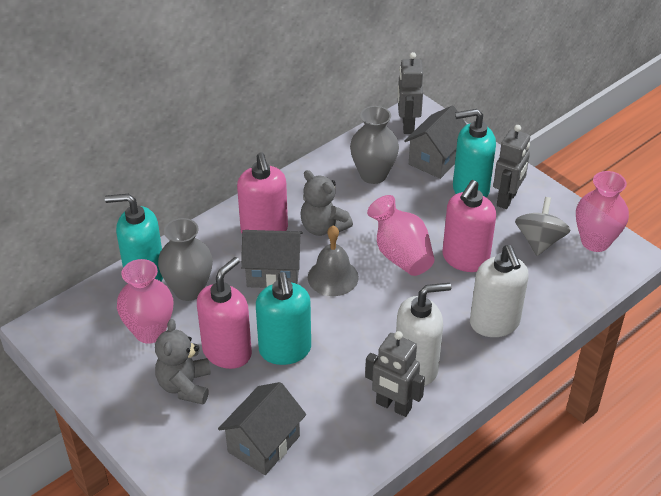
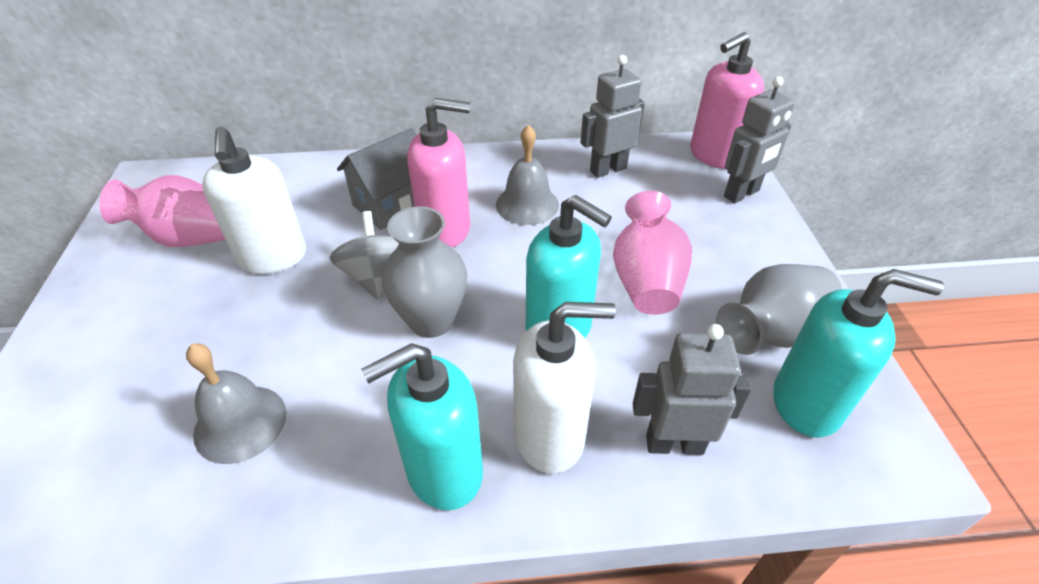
grey bell: [308,225,359,296] = 1 -> [186,344,287,464] [496,125,559,225] = 2
grey house: [218,382,306,475] [241,230,303,288] [404,105,467,179] = 3 -> [337,128,417,230] = 1
grey teddy bear: [155,319,211,405] [300,170,353,236] = 2 -> none = 0
pink soap dispenser: [197,257,252,369] [237,152,288,233] [442,180,496,272] = 3 -> [407,98,470,247] [690,32,764,169] = 2
pink vase: [117,259,173,344] [367,195,435,276] [576,171,629,252] = 3 -> [99,175,225,247] [613,191,692,315] = 2

